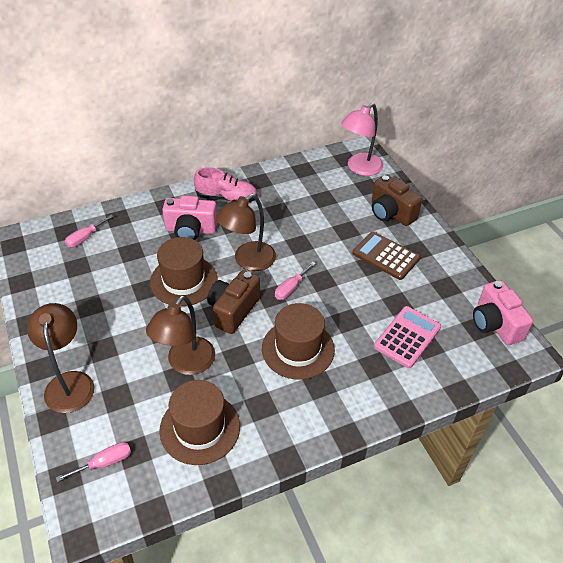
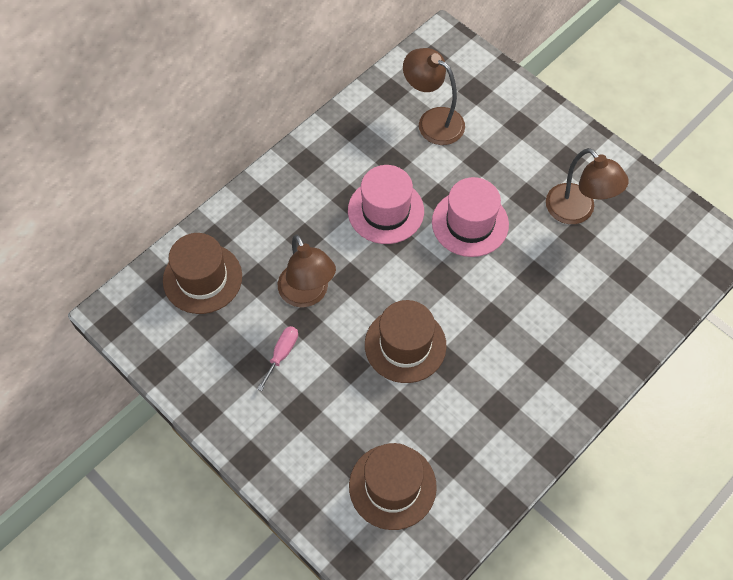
brown calculator: [352,232,420,280] = 1 -> none = 0
brown camera: [207,270,260,334] [372,175,422,226] = 2 -> none = 0
pink calculator: [374,306,441,368] = 1 -> none = 0
pink camera: [162,195,217,240] [473,280,533,345] = 2 -> none = 0
pink hat: none = 0 -> [348,165,424,244] [432,177,509,257] = 2
pink lamp: [341,103,383,176] = 1 -> none = 0
pink screwdriver: [56,442,131,482] [65,215,114,247] [275,262,316,300] = 3 -> [257,326,298,391] = 1
pink shoe: [194,167,258,203] = 1 -> none = 0

